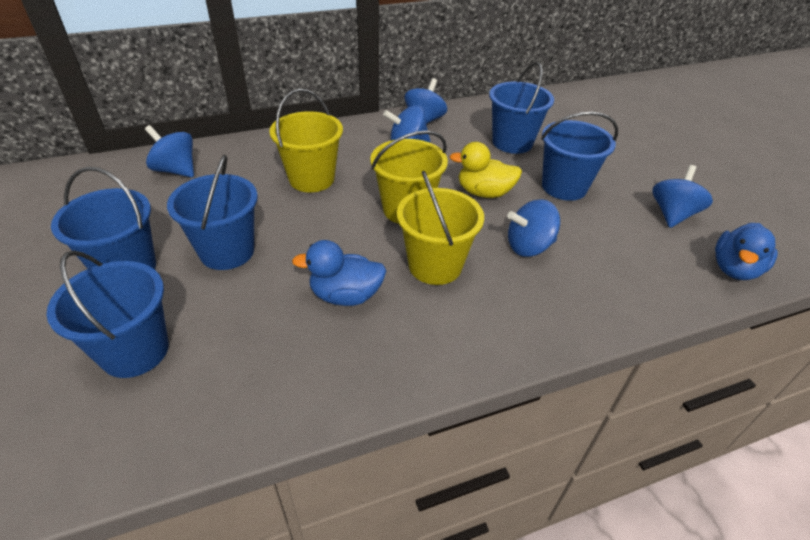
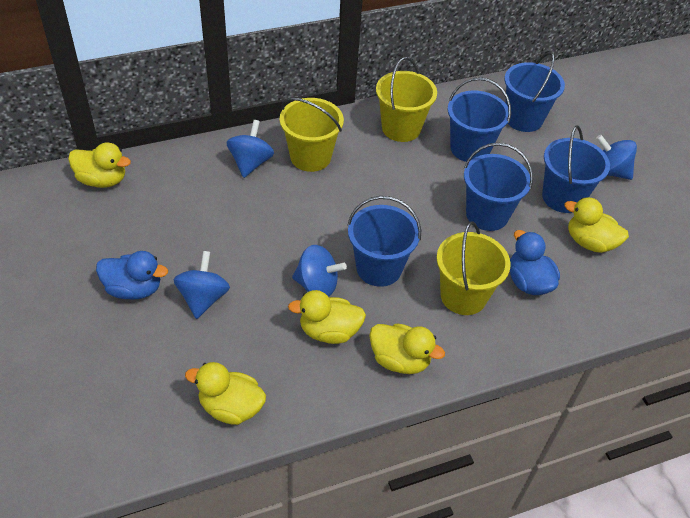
blue spinning top: [145,125,194,177] [383,105,430,142] [405,78,447,124] [507,199,560,257] [653,165,713,228] = 5 -> [173,251,230,319] [226,120,274,178] [292,245,347,297] [596,135,637,180] = 4
yellow duck: [449,142,522,198] = 1 -> [68,142,131,188] [185,362,266,425] [288,290,366,344] [369,323,445,374] [564,197,629,253] = 5

